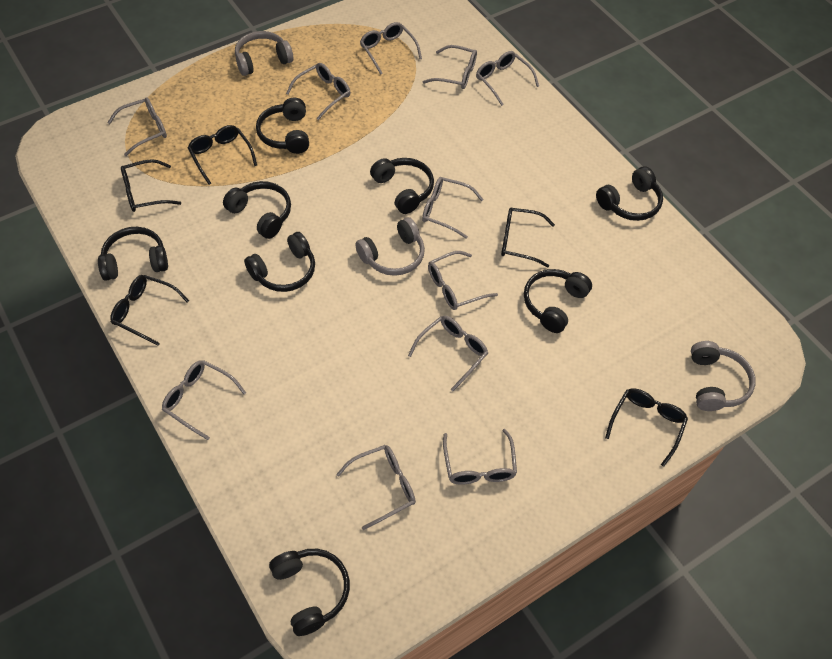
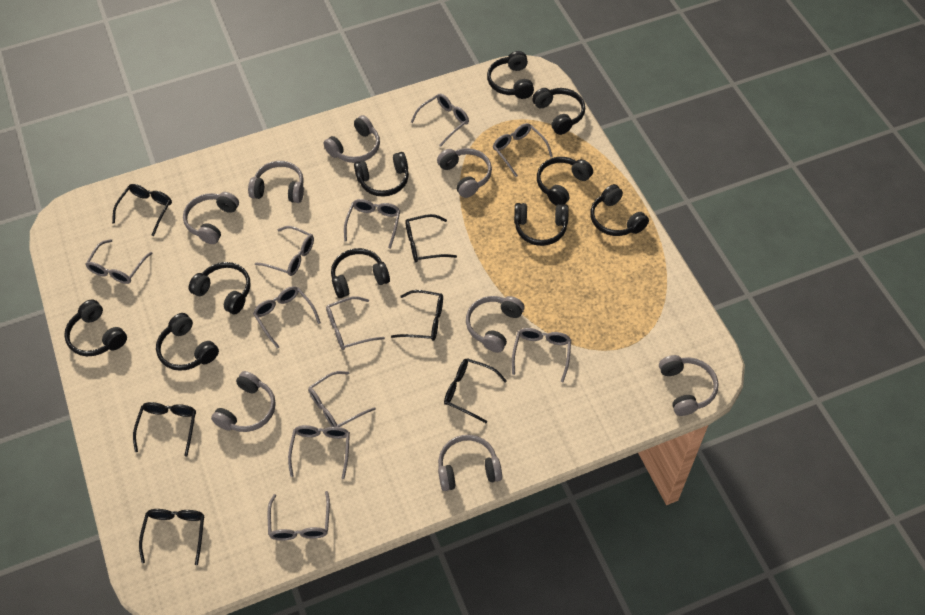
black glasses: [110,275,189,346] [121,159,181,212] [188,125,257,185] [501,208,555,267] [605,388,688,466] = 5 -> [112,184,172,236] [133,402,196,457] [139,509,204,565] [391,290,443,341] [405,214,457,262] [444,358,507,423] = 6
black headphones: [98,227,168,281] [223,181,291,239] [244,232,315,292] [256,98,309,154] [269,549,350,636] [370,158,434,214] [524,269,592,333] [596,166,663,221] = 8 -> [64,299,127,356] [156,313,219,371] [189,262,251,314] [331,248,390,298] [354,152,409,197] [487,51,534,99] [514,203,569,246] [532,88,585,135] [537,157,593,206] [590,184,649,236] = 10
grey headphones: [235,31,293,76] [355,217,425,276] [691,341,756,411] = 3 -> [183,192,239,244] [211,371,276,432] [248,161,304,203] [324,115,380,163] [437,148,492,198] [438,435,502,491] [466,296,525,353] [659,355,719,416] = 8

